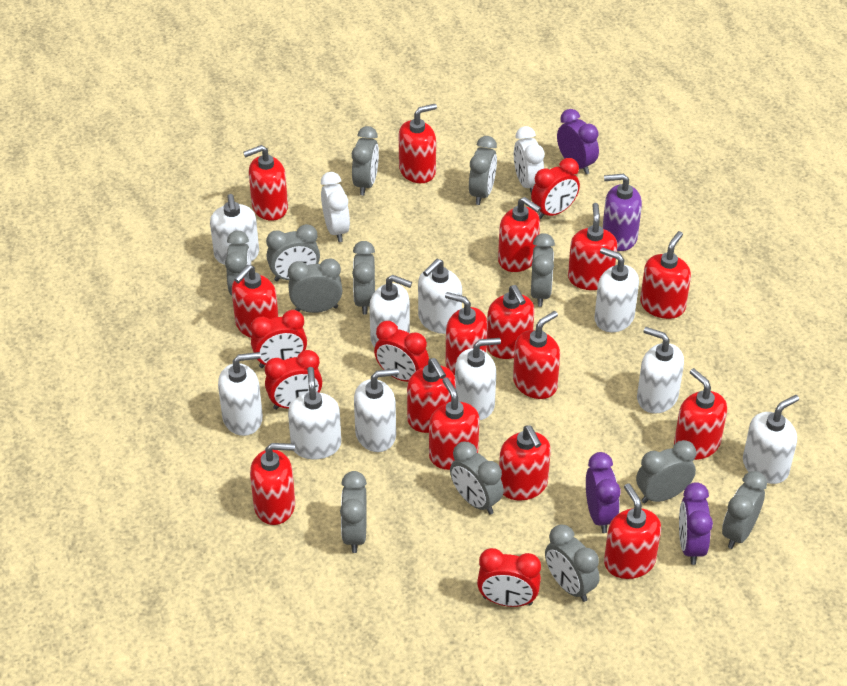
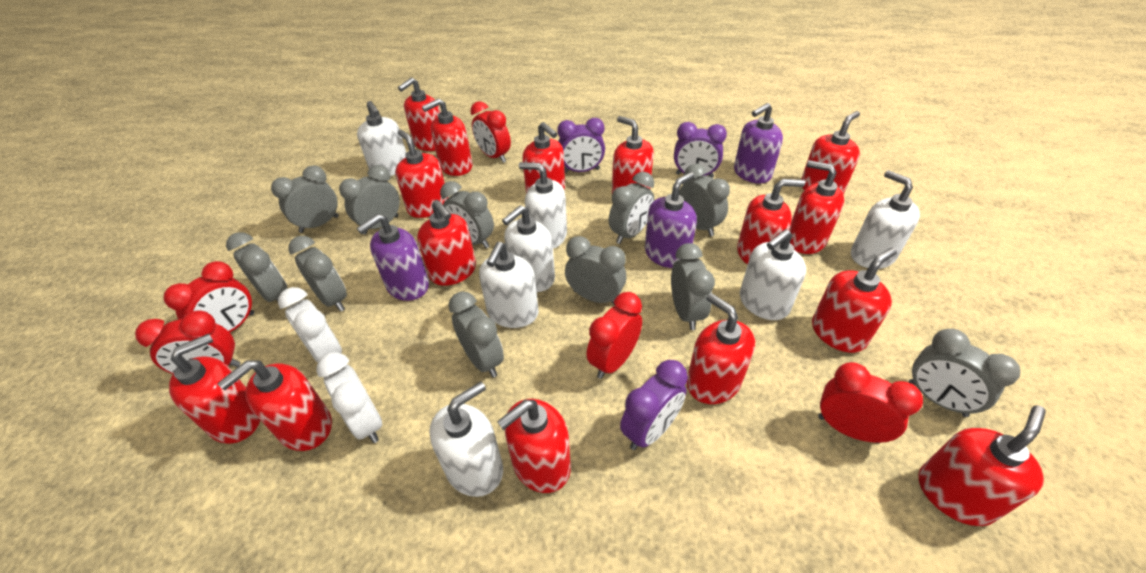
grey clock: [225,231,251,295] [266,224,320,281] [288,258,342,313] [340,471,367,553] [352,126,379,195] [352,241,375,315] [450,442,504,514] [469,136,497,205] [531,233,555,307] [545,525,599,602] [636,440,696,503] [722,471,767,549] = 12 -> [226,232,288,302] [271,165,339,233] [288,236,347,312] [339,165,400,234] [440,181,494,248] [448,292,504,377] [565,236,626,305] [609,172,654,244] [671,243,715,330] [679,164,730,236] [909,329,1020,417] = 11
purple soap dispenser: [602,174,642,251] = 1 -> [357,214,429,301] [645,172,697,268] [734,103,783,183] = 3
white soap dispenser: [210,194,259,265] [218,352,263,436] [288,367,341,459] [354,368,399,452] [369,275,412,347] [418,259,462,334] [455,338,501,420] [594,247,639,332] [637,327,684,413] [743,395,799,484] = 10 -> [357,101,406,176] [429,382,503,497] [479,242,539,328] [502,205,555,292] [519,162,567,249] [740,229,806,320] [851,170,920,269] = 7

